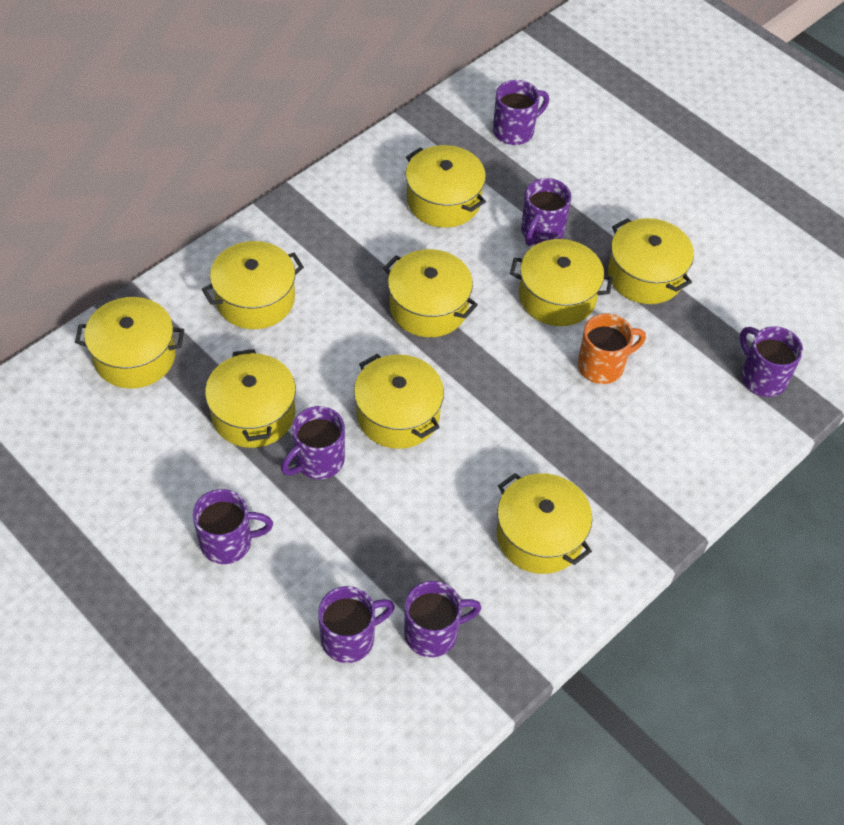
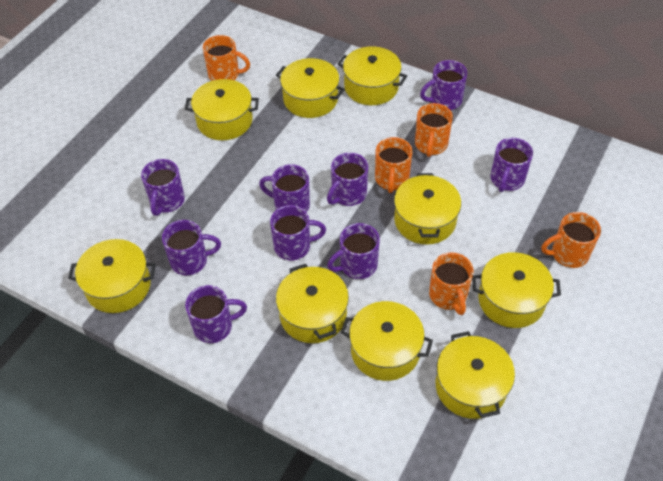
orange mug: [578,313,646,384] = 1 -> [203,35,250,81] [375,137,412,193] [415,103,453,157] [429,252,474,315] [541,212,601,268] = 5
purple mug: [193,489,273,564] [281,406,345,479] [318,586,395,663] [404,581,481,657] [493,80,549,145] [521,178,571,246] [740,326,803,397] = 7 -> [141,159,185,216] [162,220,221,275] [185,285,247,343] [259,164,310,212] [270,205,326,261] [327,152,368,206] [327,223,380,279] [420,60,467,110] [491,138,533,192] = 9

